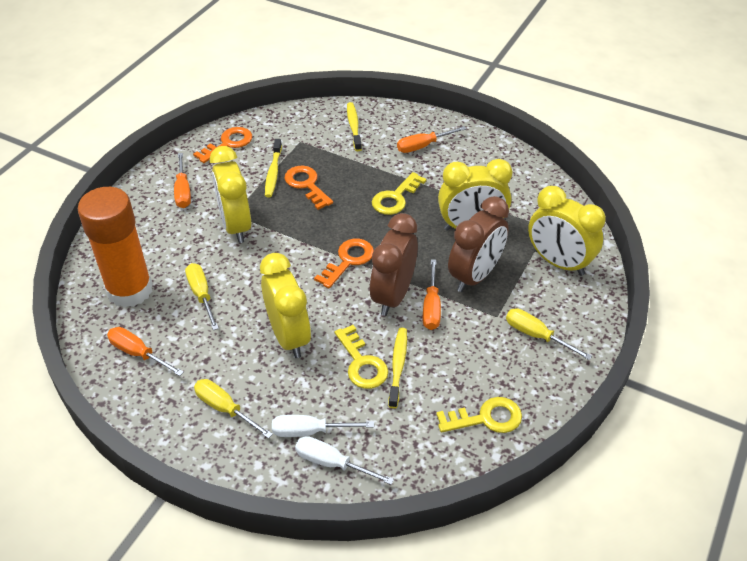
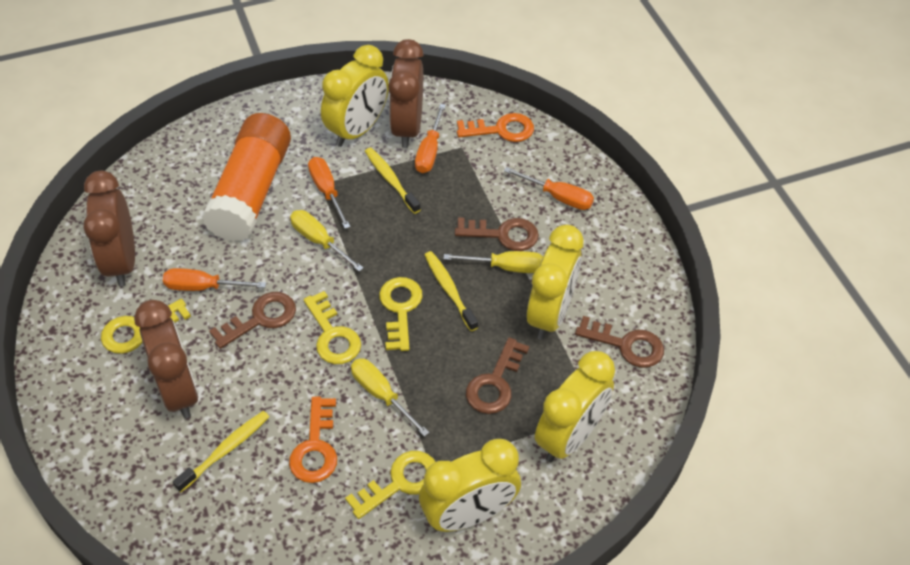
brown clock: [370,213,418,316] [448,196,509,292] = 2 -> [83,171,135,286] [134,300,198,418] [388,39,424,148] = 3
brown key: none = 0 -> [209,292,296,349] [455,217,539,251] [466,338,530,414] [575,316,664,368] = 4
orange key: [193,127,253,163] [284,166,333,210] [314,239,374,288] = 3 -> [289,397,337,483] [457,113,534,142] = 2
white screwdriver: [272,415,374,437] [295,436,394,485] = 2 -> none = 0
yellow key: [335,325,388,389] [372,172,426,215] [436,397,522,433] = 3 -> [101,299,191,354] [303,291,361,364] [345,451,435,519] [379,277,423,351] = 4

